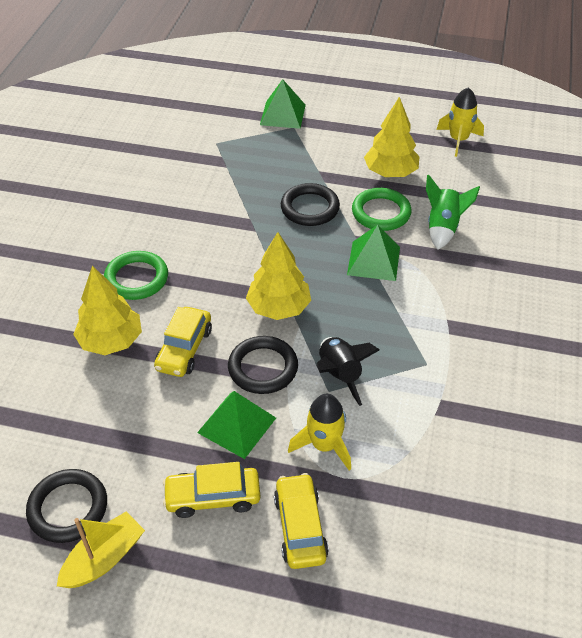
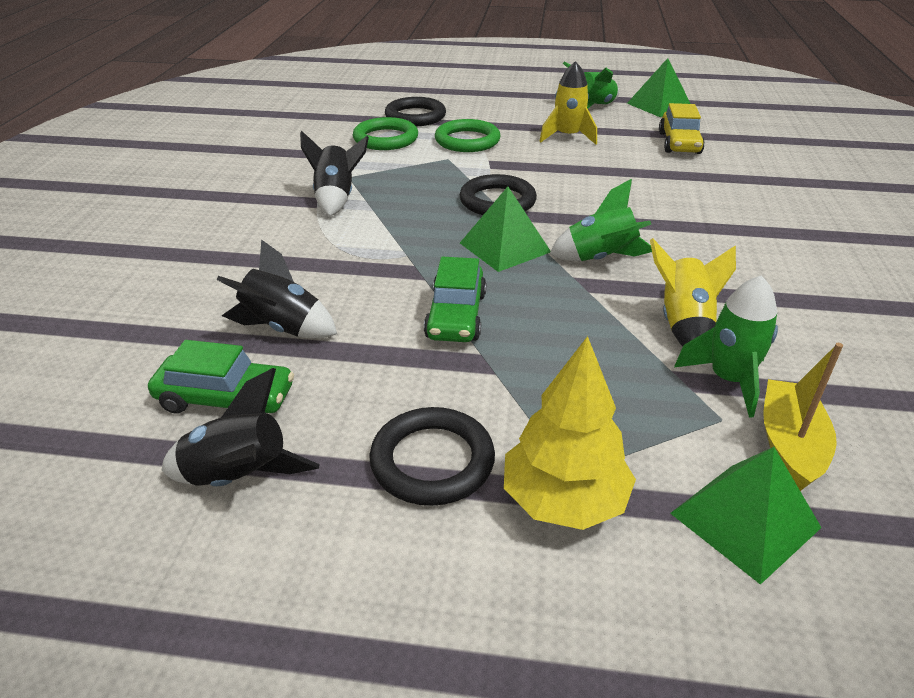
black rocket: [316,337,379,406] = 1 -> [162,368,320,486] [216,239,337,339] [300,131,369,216] = 3
green car: none = 0 -> [148,340,294,414] [424,257,486,342] = 2
green rocket: [426,175,480,250] = 1 -> [550,179,652,261] [563,61,619,108] [674,275,778,418] = 3
yellow car: [154,307,212,377] [163,462,260,518] [274,473,329,569] = 3 -> [659,103,705,154] = 1
yellow tree: [73,266,142,355] [246,232,311,320] [364,97,420,177] = 3 -> [504,336,636,530] = 1

